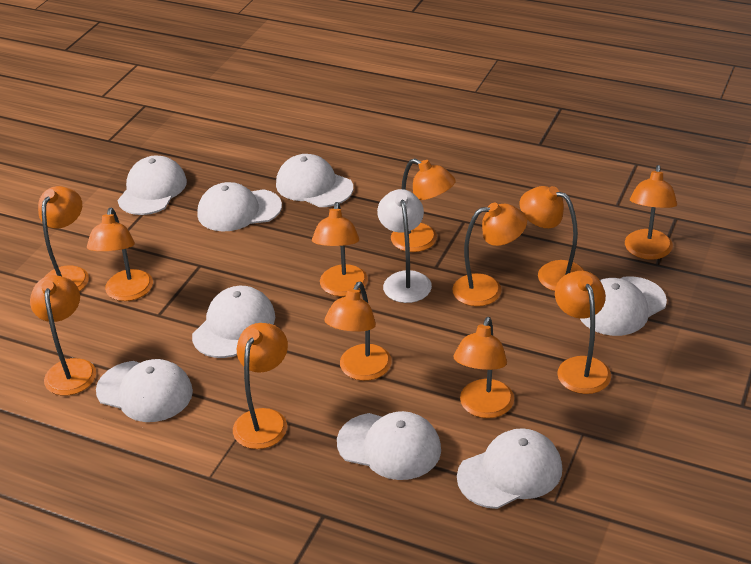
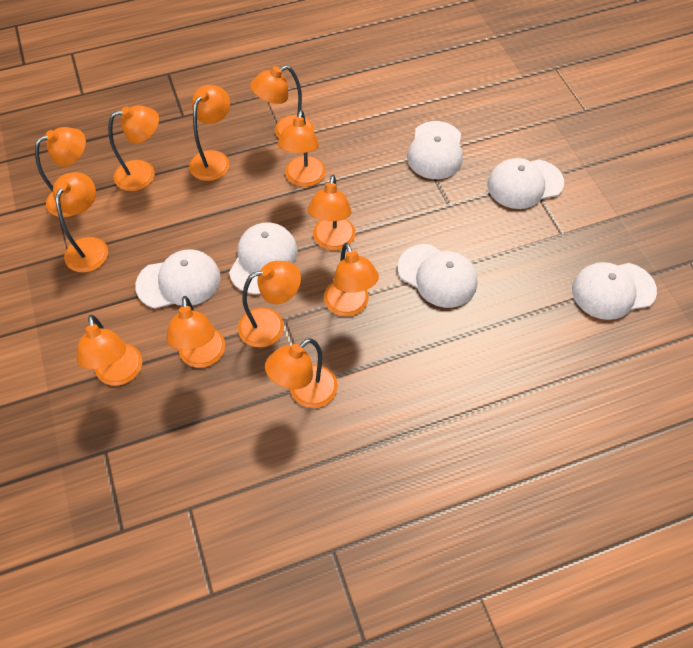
white cap: [96,359,193,422] [117,156,187,215] [192,286,275,358] [197,182,282,231] [276,154,353,207] [337,411,441,480] [457,428,562,509] [580,276,667,336] = 8 -> [135,249,220,309] [229,222,298,294] [398,244,477,308] [407,121,463,179] [488,158,564,209] [572,262,657,320] = 6
white lamp: [377,189,432,303] = 1 -> none = 0

